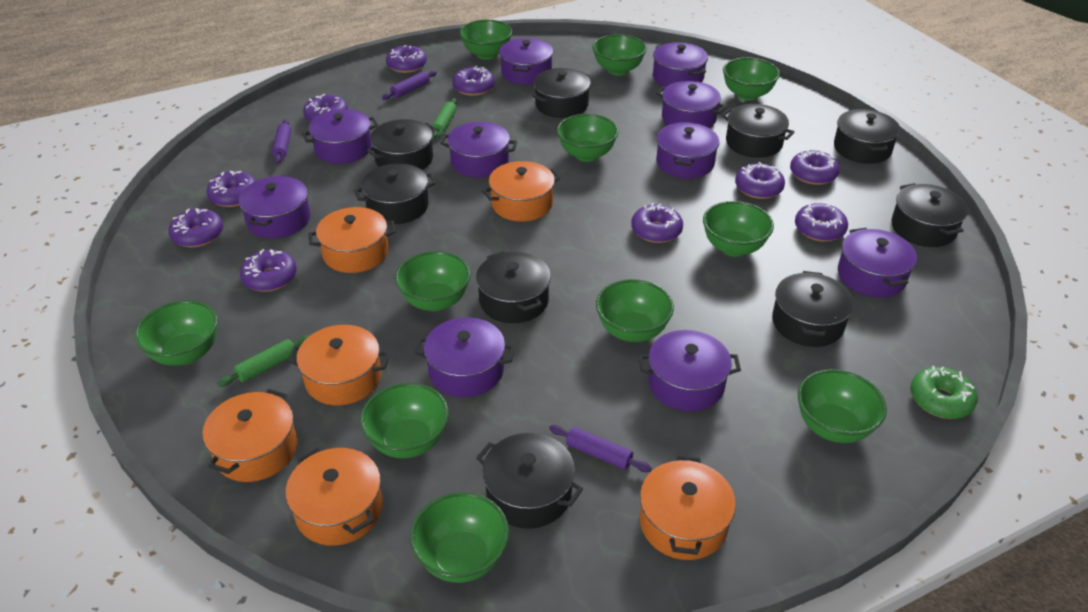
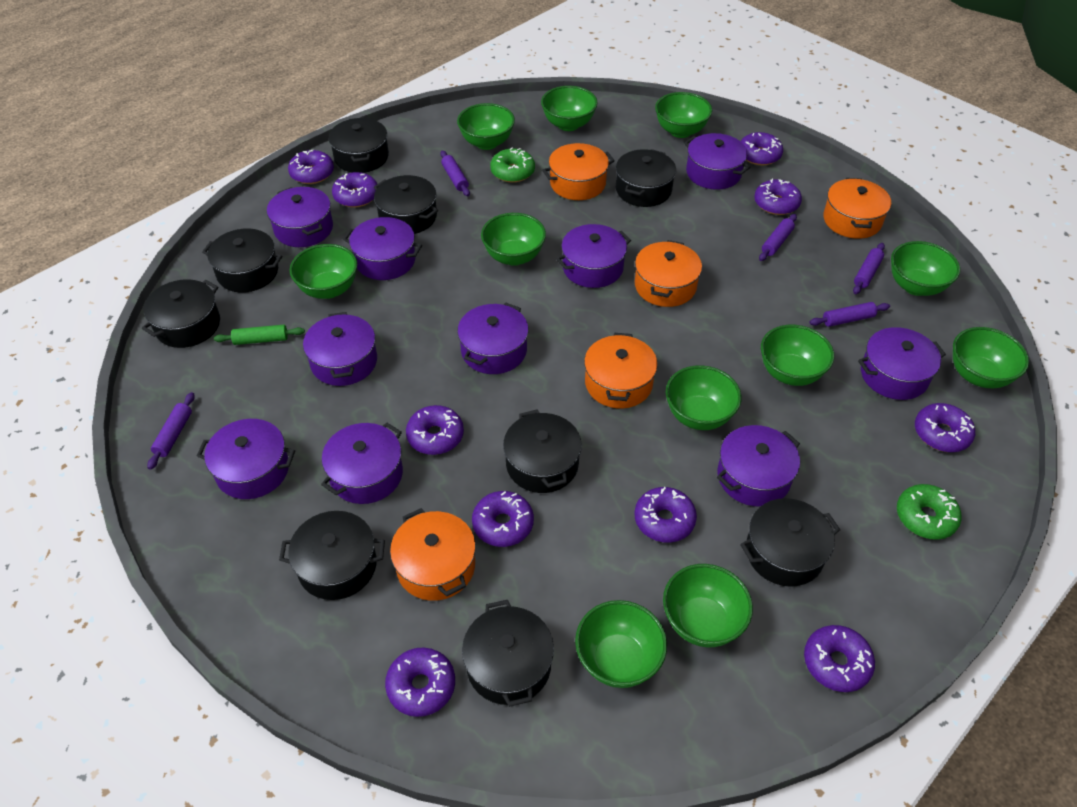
green donut: [910,366,978,419] = 1 -> [490,148,535,183] [897,484,961,540] = 2
green rolling pin: [217,335,310,387] [431,98,457,139] = 2 -> [214,325,305,345] = 1
orange pot: [202,389,297,482] [286,448,383,546] [288,325,390,405] [308,207,396,273] [482,161,561,222] [640,456,736,560] = 6 -> [390,508,476,601] [542,143,615,200] [584,333,658,408] [635,240,702,307] [823,178,891,239] = 5
purple rolling pin: [272,119,291,164] [382,70,437,100] [549,425,652,472] = 3 -> [147,392,195,470] [440,151,470,196] [759,214,797,261] [809,302,890,327] [853,243,885,294] = 5

